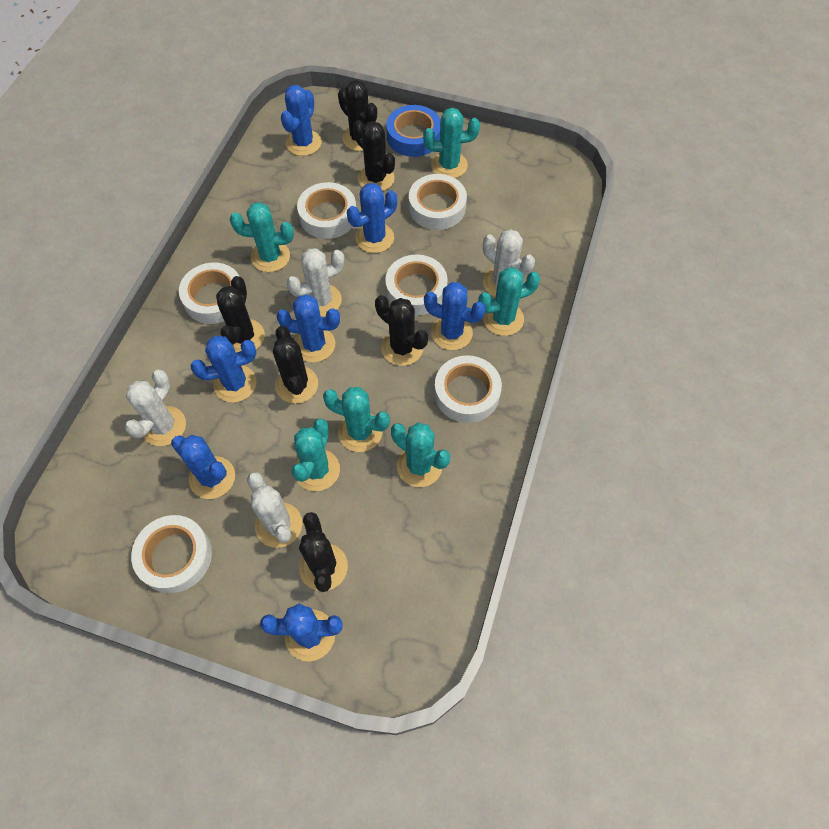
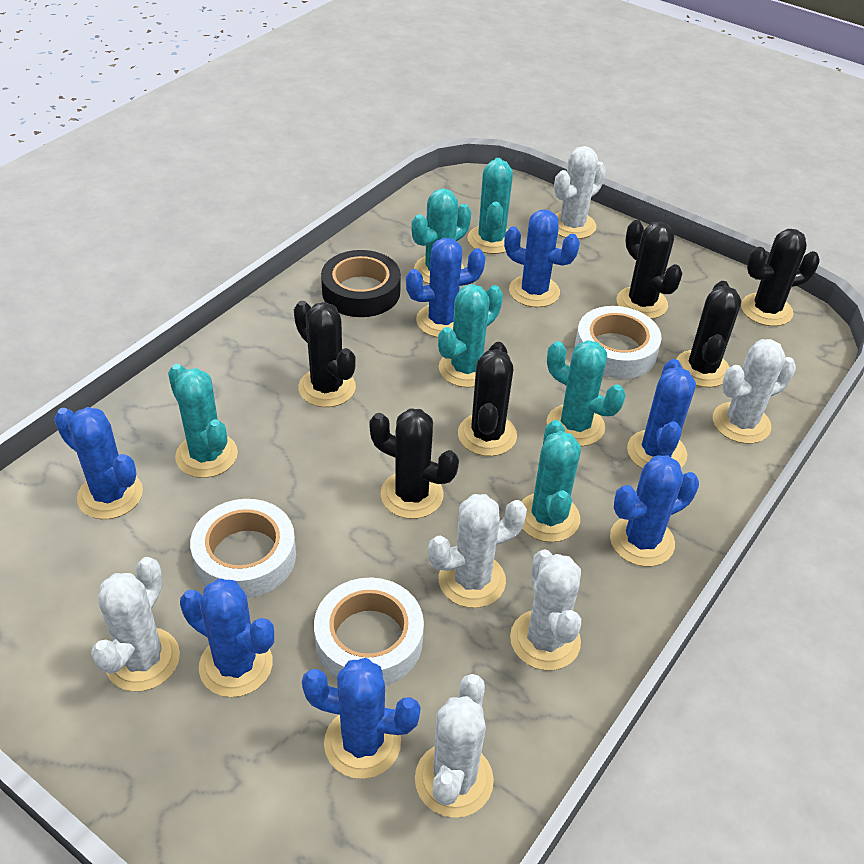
black tape: none = 0 -> [321,250,401,317] = 1
blue tape: [386,105,440,157] = 1 -> none = 0
white cactus: [125,370,186,446] [247,472,302,548] [287,248,344,317] [483,229,535,297] = 4 -> [91,557,180,691] [415,674,494,818] [428,494,527,608] [510,549,581,670] [554,146,606,239] [713,339,796,444] = 6
white tape: [131,515,212,593] [179,263,240,324] [297,182,356,239] [385,254,448,315] [409,174,467,230] [434,355,502,423] = 6 -> [190,499,296,598] [314,577,424,686] [575,306,662,379] = 3

